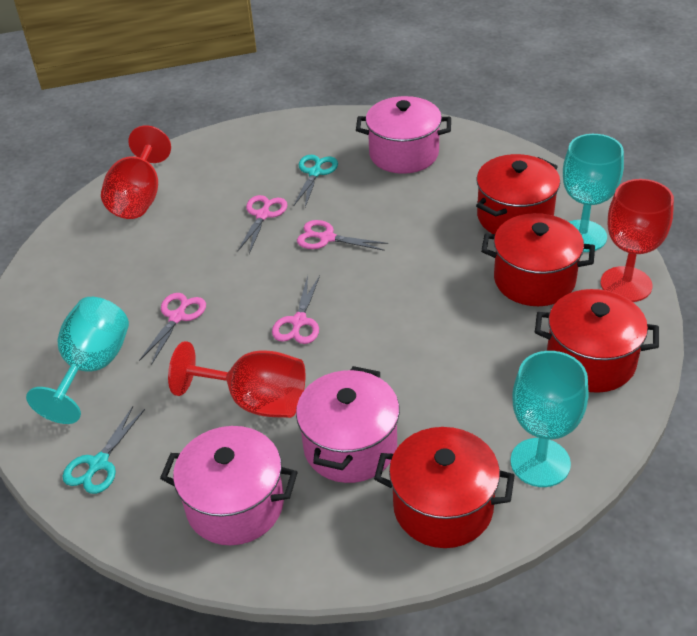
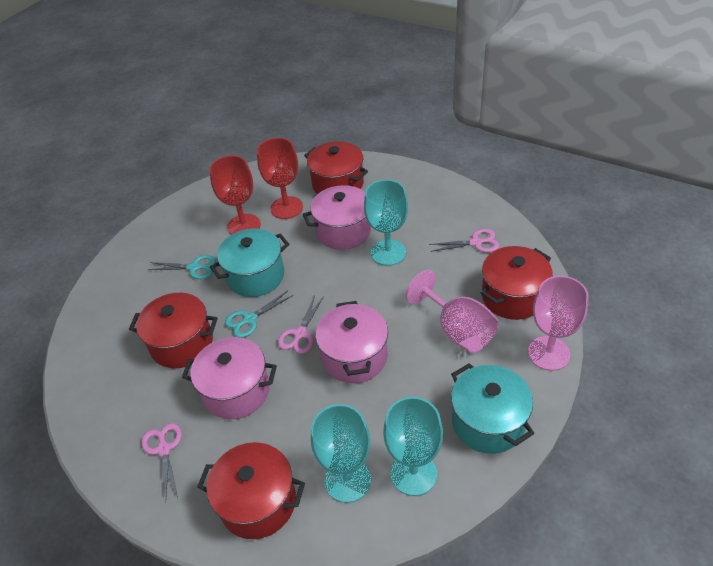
pink goblet: none = 0 -> [406,270,499,353] [528,276,589,371] = 2
pink scissors: [139,293,206,365] [237,195,287,254] [272,275,320,344] [297,220,388,251] = 4 -> [142,423,182,502] [278,296,324,354] [429,229,499,252] = 3
red goblet: [101,125,171,219] [168,341,306,418] [601,179,674,302] = 3 -> [209,155,261,235] [257,138,303,219] = 2
turquoise pot: none = 0 -> [210,228,289,297] [451,363,534,454] = 2

